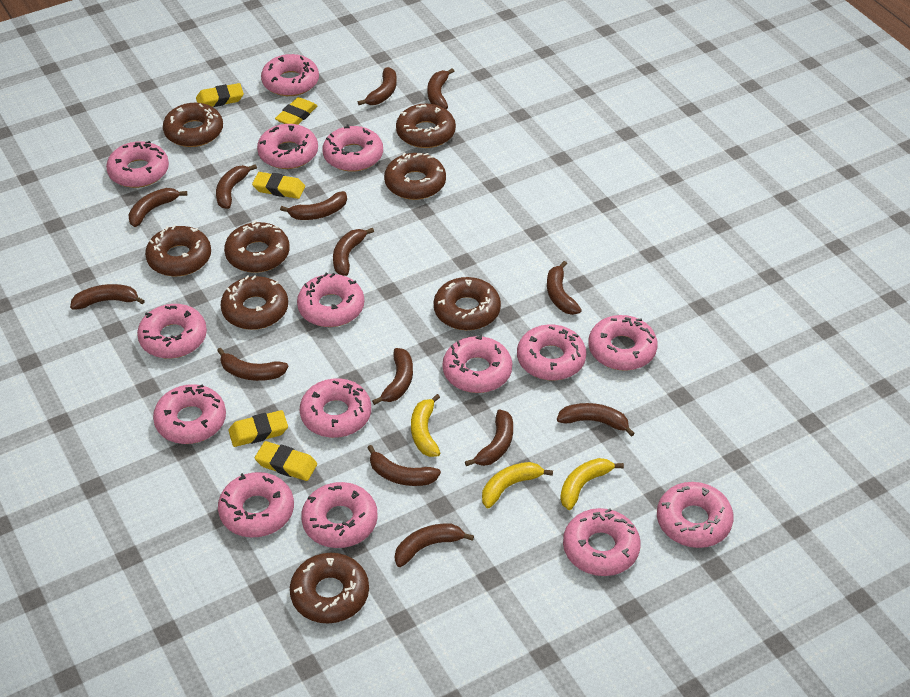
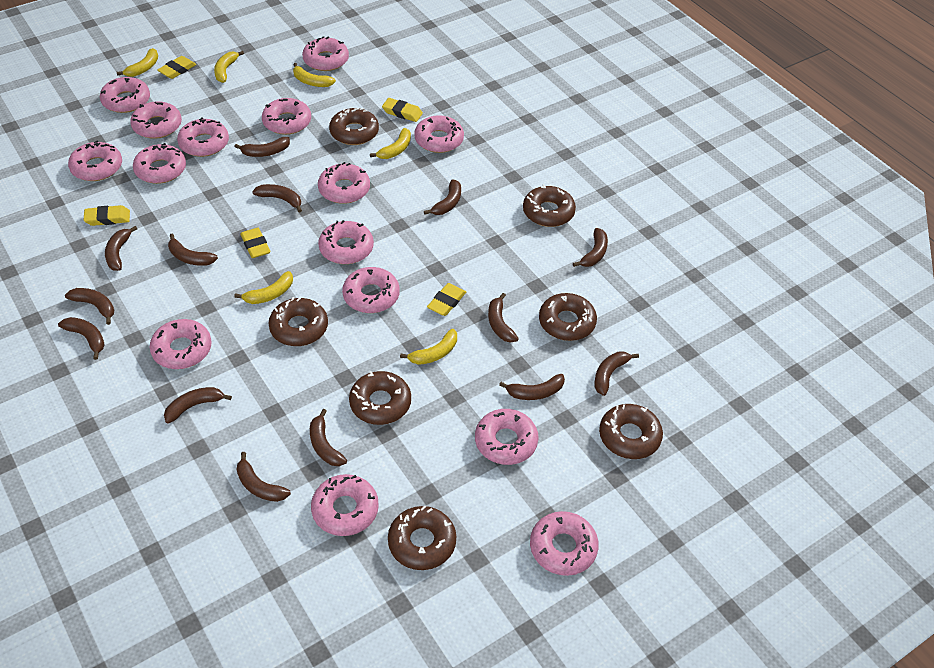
brown donut: [145,225,211,276] [163,103,223,147] [221,275,288,330] [224,221,290,273] [290,553,369,623] [384,153,446,200] [396,104,456,148] [434,277,501,330] = 8 -> [269,297,328,346] [329,108,379,145] [349,371,411,425] [388,505,456,570] [523,184,576,227] [539,293,597,341] [599,404,663,459] = 7
yellow banana: [411,394,440,457] [482,462,553,508] [560,458,624,510] = 3 -> [117,48,158,77] [214,51,244,83] [235,271,293,304] [293,63,336,87] [370,128,411,159] [400,329,457,365] = 6

